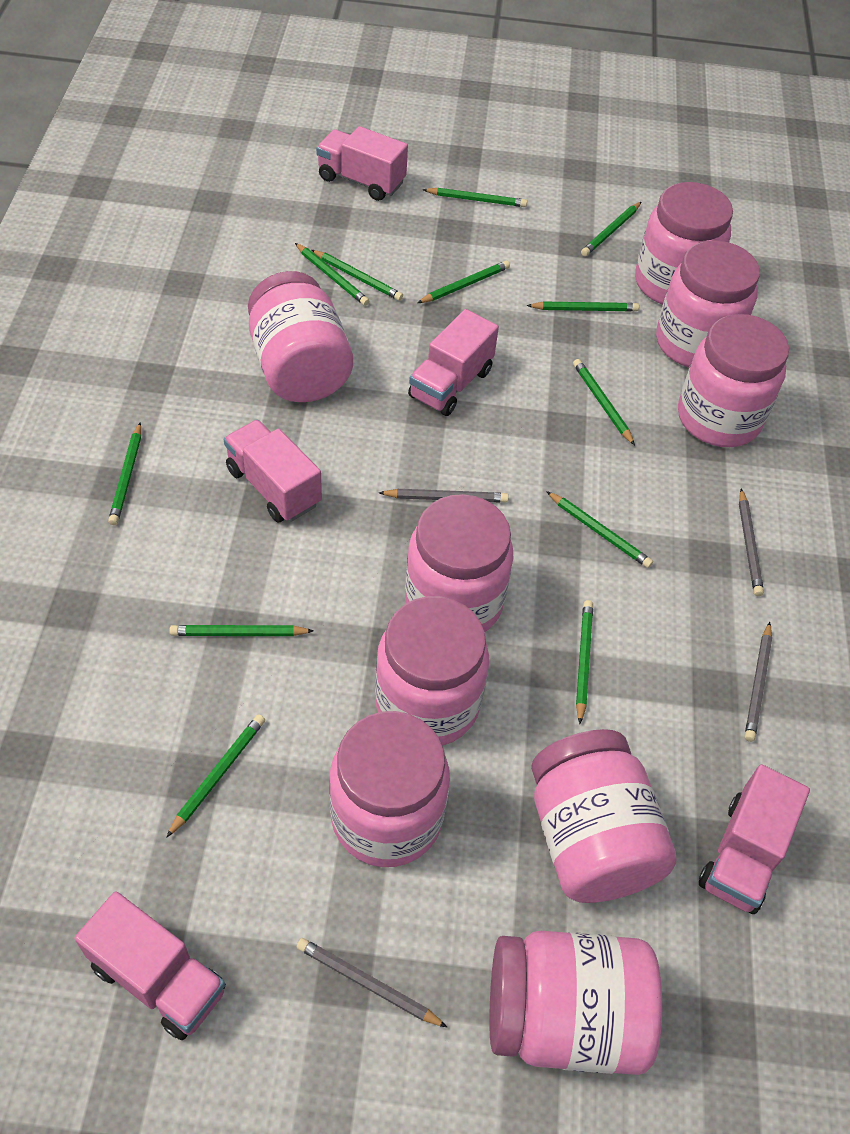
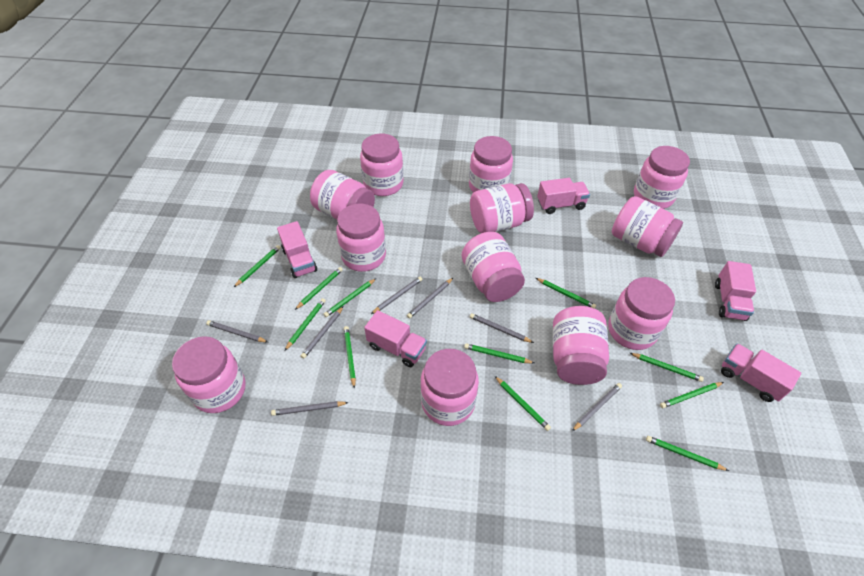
green pencil: [108,422,141,525] [166,714,265,838] [169,625,314,636] [295,243,369,306] [312,250,403,301] [417,261,510,303] [422,188,527,207] [526,301,639,311] [546,491,653,568] [573,359,635,445] [576,600,593,724] [581,202,641,256] = 12 -> [234,245,281,287] [285,298,326,350] [295,267,343,310] [324,278,376,317] [344,326,356,389] [464,343,534,363] [495,376,551,431] [536,278,596,309] [630,353,704,382] [646,436,729,471] [660,382,724,408] = 11
grey pencil: [297,938,448,1028] [379,489,509,502] [739,489,764,596] [745,622,772,742] = 4 -> [206,320,268,342] [271,401,349,416] [301,307,343,358] [371,277,422,314] [407,278,453,318] [470,313,534,343] [572,383,622,431] = 7
pink jar: [248,271,353,402] [330,711,450,867] [375,596,489,746] [405,494,513,632] [489,931,662,1075] [531,729,676,903] [635,182,733,305] [656,241,760,367] [678,314,789,447] = 9 -> [172,336,246,413] [310,170,375,219] [336,204,386,272] [360,134,404,196] [421,349,479,426] [462,232,525,302] [469,136,513,193] [470,183,534,233] [553,306,609,385] [608,277,675,350] [612,196,683,257] [634,146,690,209] = 12

